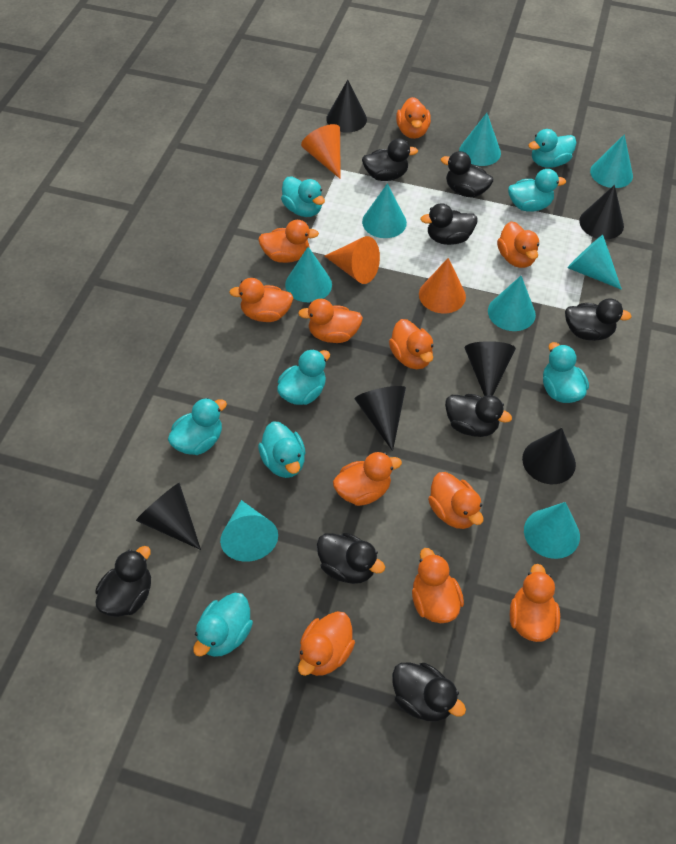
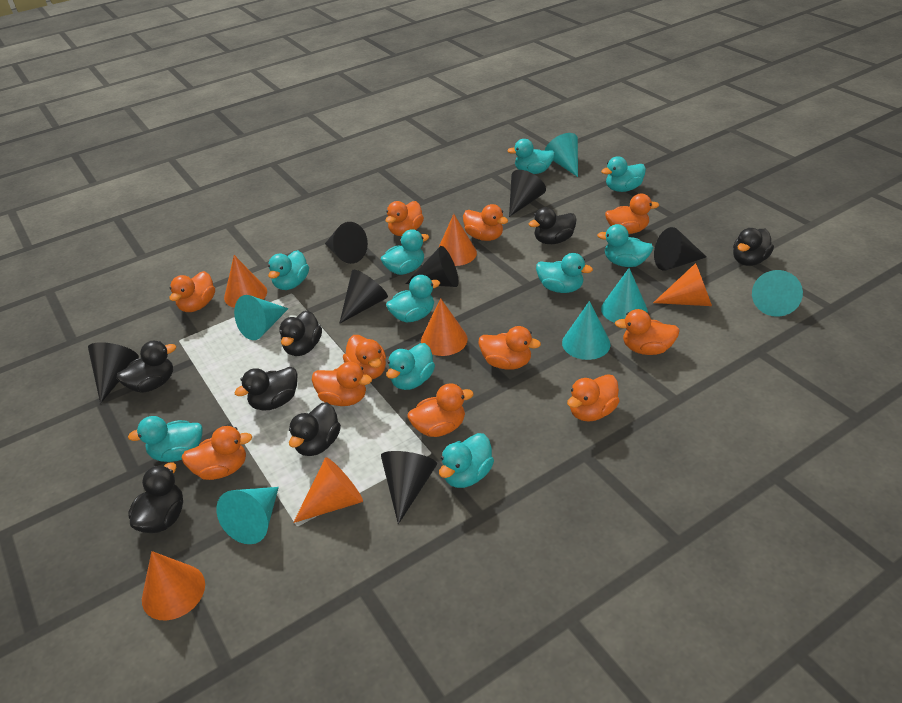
black cone: [136,483,201,550] [326,80,367,133] [354,386,406,451] [464,341,516,396] [522,428,576,484] [579,185,624,239] = 6 -> [88,342,139,404] [325,222,368,264] [339,270,388,324] [381,451,437,524] [405,246,459,287] [509,170,546,217] [654,227,707,271] = 7
black duck: [95,546,151,617] [317,533,385,584] [362,138,418,181] [392,663,466,721] [420,203,477,245] [441,151,493,198] [445,394,512,437] [565,298,632,341] = 8 -> [116,341,176,393] [128,462,183,533] [234,367,298,411] [279,310,322,356] [289,402,341,456] [529,207,577,244] [733,228,774,266] = 7
orange cone: [301,124,341,179] [325,236,380,284] [419,258,466,313] = 3 -> [142,551,205,621] [224,255,267,308] [293,457,363,523] [421,298,468,356] [438,214,477,266] [653,263,712,306] = 6
turquoise cone: [220,500,278,562] [285,247,332,303] [362,183,407,238] [459,113,501,166] [488,276,536,331] [524,502,580,559] [567,235,622,290] [590,134,633,188] = 8 -> [216,487,279,544] [234,295,289,340] [545,133,578,177] [562,301,611,360] [601,268,648,323] [752,270,803,317] = 6
turquoise duck: [168,398,227,455] [193,593,253,657] [258,421,306,478] [277,349,330,405] [281,176,325,217] [508,169,566,212] [528,129,577,168] [543,342,589,403] = 8 -> [128,416,203,462] [268,250,309,290] [381,229,429,275] [386,275,440,322] [386,343,435,390] [439,433,494,488] [507,139,555,174] [536,253,593,293] [597,224,653,267] [601,156,646,192] = 10

